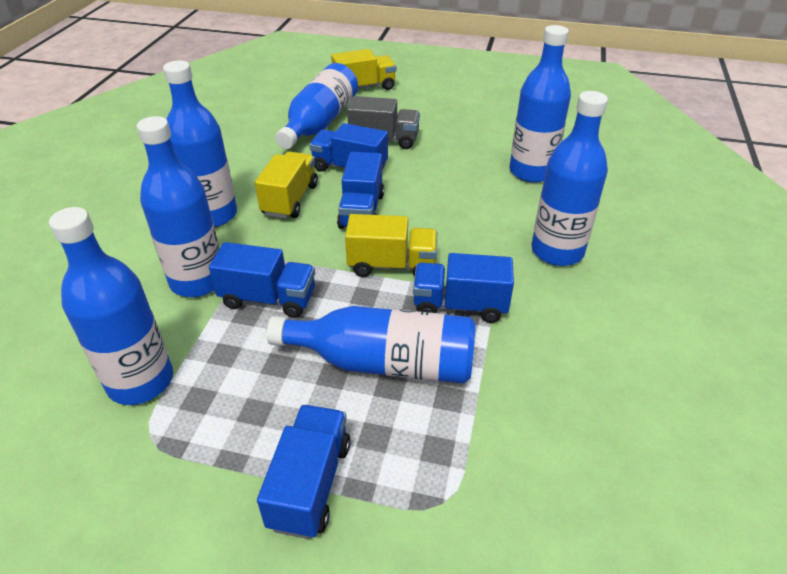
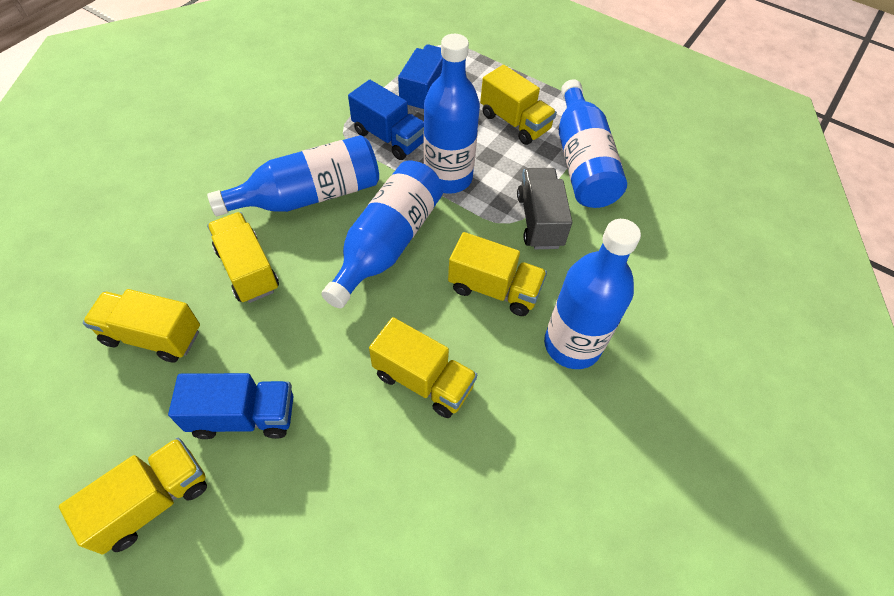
blue bottle: [49,207,173,405] [137,116,220,297] [163,60,237,227] [267,306,476,383] [275,63,358,149] [509,25,571,183] [532,91,608,266] = 7 -> [207,135,379,216] [322,161,443,308] [423,34,480,194] [544,219,641,369] [559,79,627,208] = 5
blue truck: [209,242,315,318] [257,405,351,539] [309,123,388,172] [337,152,384,229] [413,253,514,323] = 5 -> [168,373,294,439] [348,80,424,160] [398,44,443,112] = 3
yellow truck: [255,151,318,219] [331,49,396,90] [345,214,437,277] = 3 -> [59,438,207,554] [83,289,200,363] [207,212,279,303] [369,317,477,418] [448,232,547,316] [480,65,557,145] = 6

